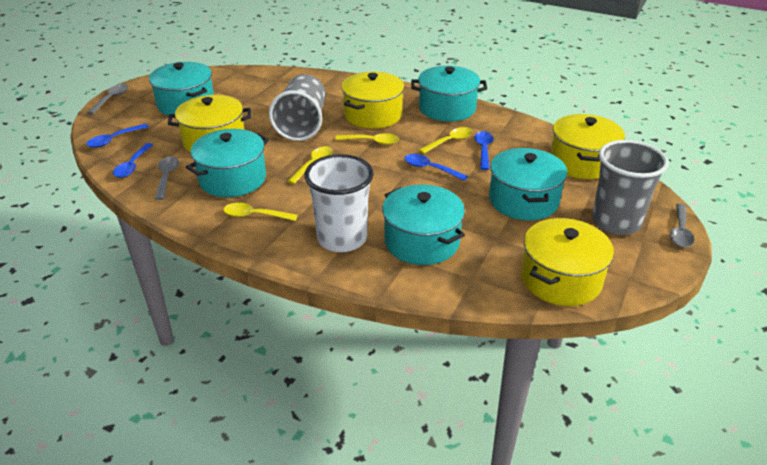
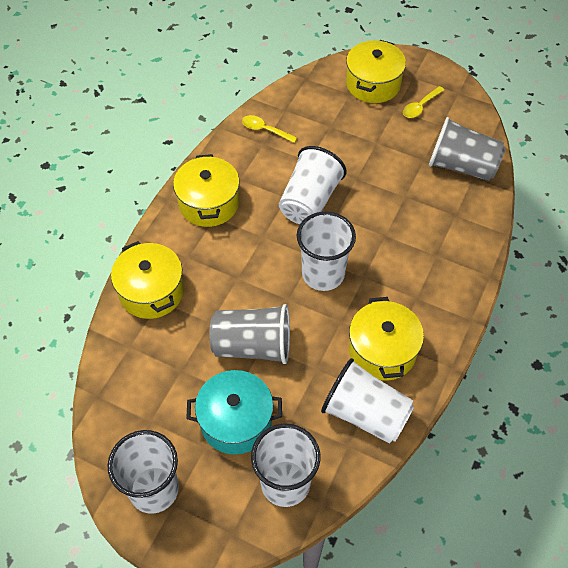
blue spoon: [86,124,149,148] [113,143,153,178] [405,154,468,181] [474,131,494,170] = 4 -> none = 0
grey spoon: [87,84,128,114] [155,156,179,200] [670,204,694,248] = 3 -> none = 0
turquoise pot: [149,62,214,116] [186,129,269,197] [382,184,465,265] [411,66,487,122] [489,148,567,220] = 5 -> [186,370,282,455] = 1
white cup: [304,154,374,252] = 1 -> [107,430,179,514] [251,424,320,507] [279,146,347,224] [297,211,356,291] [321,358,414,444] = 5
yellow spoon: [223,203,298,221] [288,146,333,184] [335,133,399,145] [419,127,472,154] = 4 -> [242,115,297,143] [403,86,444,118] = 2

